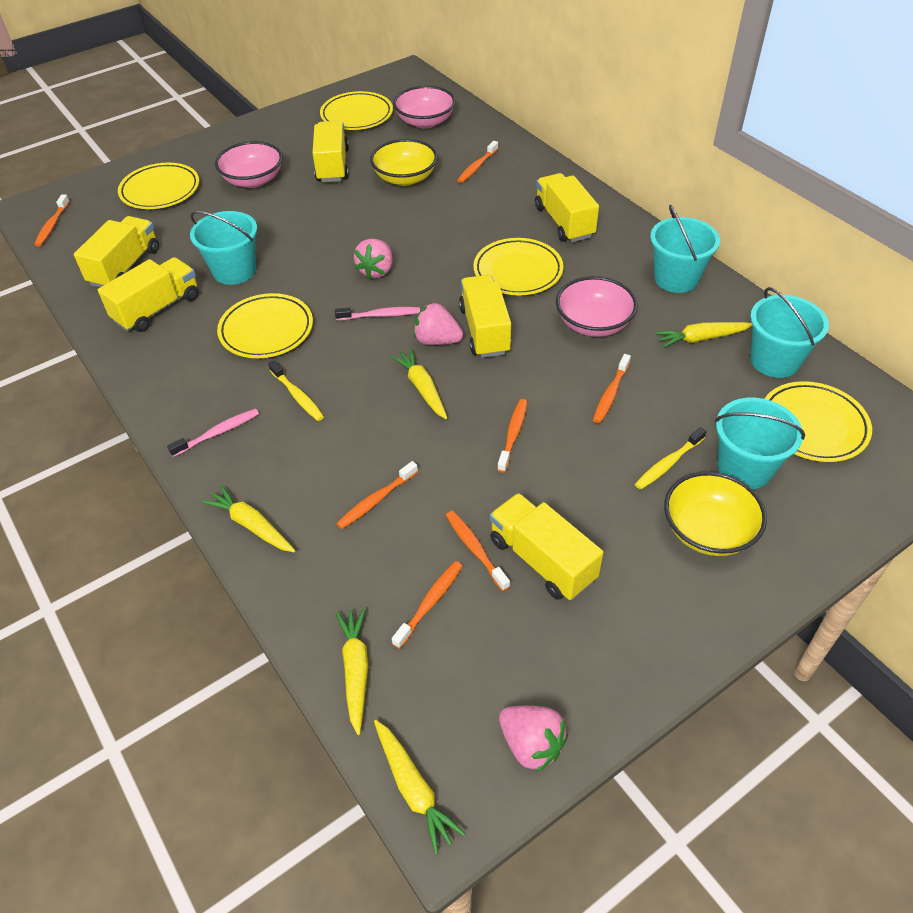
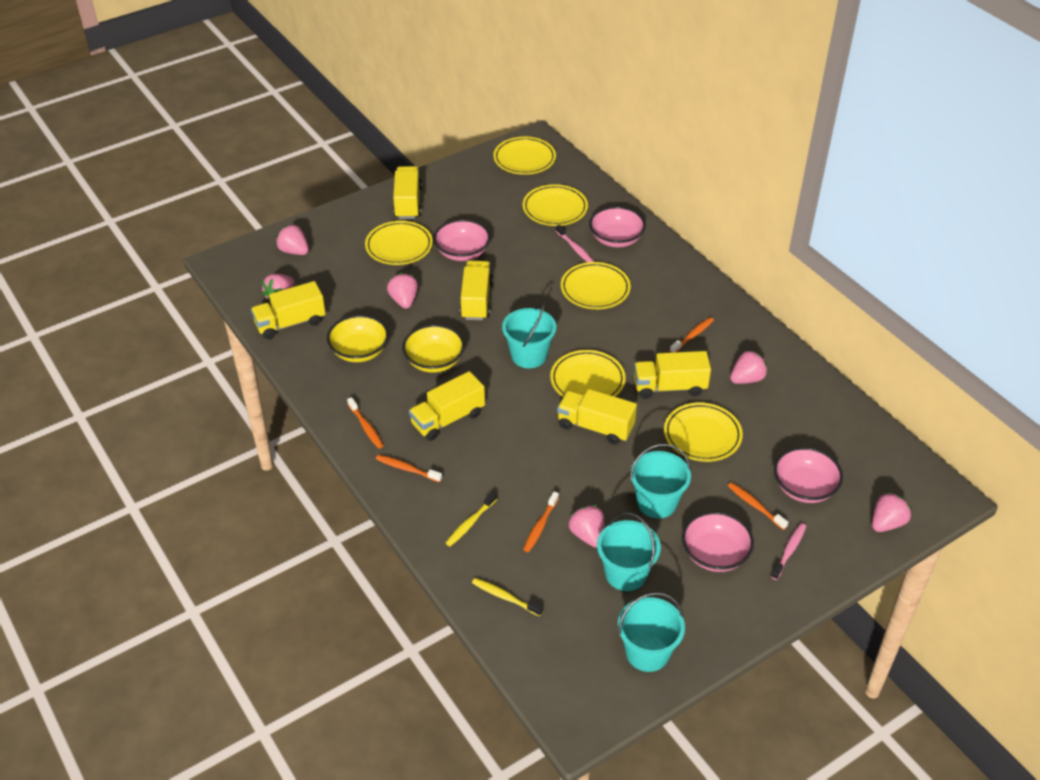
orange toothbrush: [34,194,70,247] [336,461,418,529] [392,561,463,649] [446,511,510,591] [457,141,498,183] [497,399,527,473] [593,354,631,423] = 7 -> [347,397,383,449] [376,454,442,483] [523,491,559,552] [670,317,714,353] [728,482,788,530] = 5
pink bowl: [215,141,283,188] [393,86,456,129] [556,276,638,337] = 3 -> [433,219,491,261] [589,206,646,247] [682,511,754,572] [774,447,843,503] = 4
pink strawberry: [354,239,392,279] [414,303,463,345] [499,706,568,772] = 3 -> [262,274,295,303] [276,224,309,255] [387,273,418,309] [568,505,604,548] [730,350,768,384] [872,492,912,532] = 6
yellow carrot: [202,485,296,552] [336,608,368,735] [374,720,466,855] [390,348,447,419] [654,322,753,348] = 5 -> none = 0
yellow plate: [118,162,199,209] [217,293,313,358] [320,91,393,130] [473,238,563,295] [765,381,872,462] = 5 -> [365,221,433,265] [493,136,556,175] [523,184,588,226] [550,350,626,397] [561,262,631,309] [664,403,743,462] = 6

